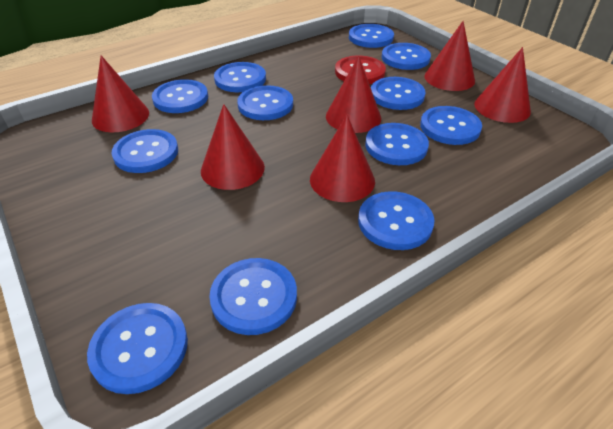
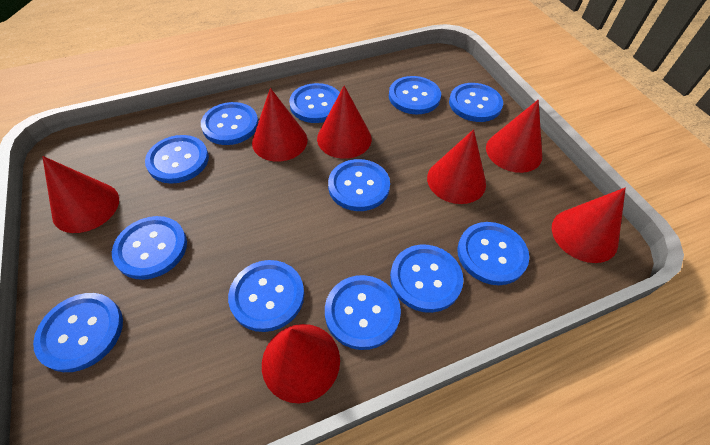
red button: [335,56,386,84] = 1 -> none = 0
red cone: [92,55,149,132] [201,104,265,190] [310,115,375,202] [326,56,381,133] [425,21,475,91] [474,47,531,123] = 6 -> [42,156,119,233] [252,88,307,162] [262,324,340,403] [317,86,372,159] [427,129,486,204] [486,100,542,173] [552,188,626,263] = 7

